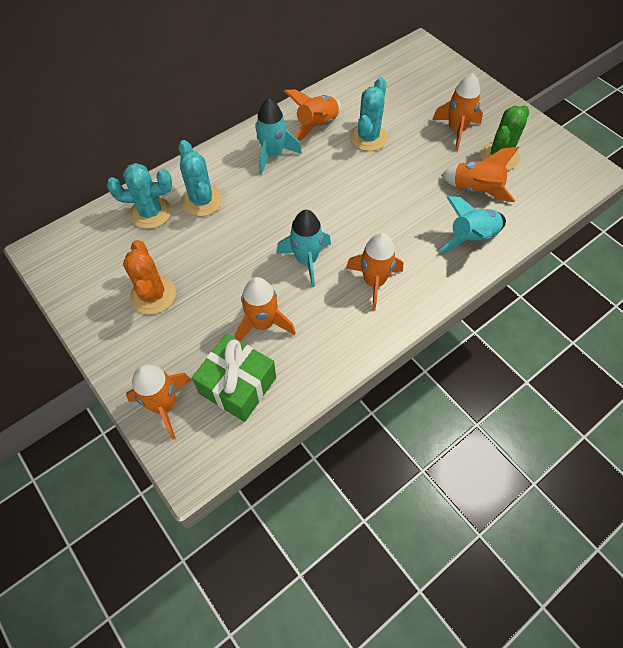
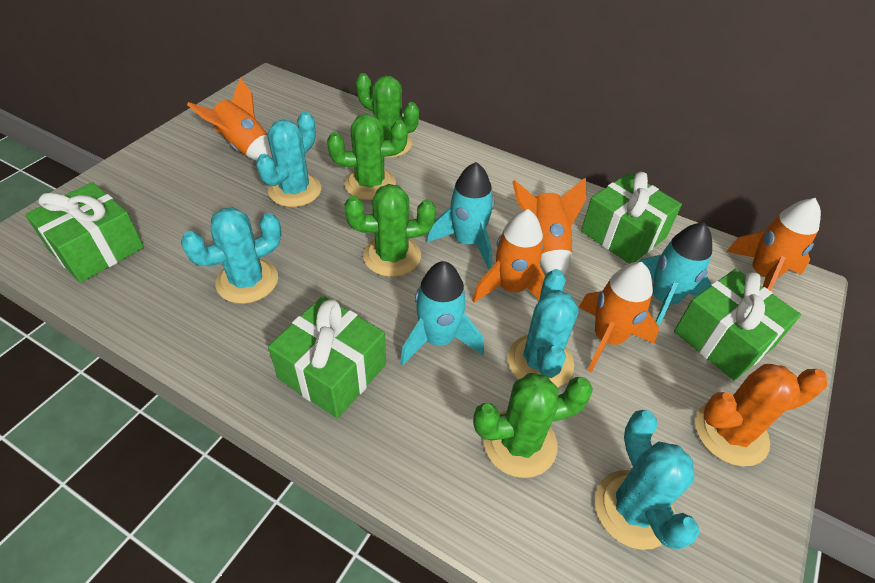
green cactus: [480,105,529,170] = 1 -> [327,114,408,200] [344,184,436,277] [356,73,419,158] [473,373,593,478] = 4
green gift: [192,334,276,422] = 1 -> [25,182,144,283] [268,296,386,419] [581,172,682,264] [674,269,801,381] = 4
orange rocket: [126,365,191,439] [235,277,296,341] [284,90,341,141] [346,233,403,311] [432,73,483,151] [441,147,519,202] = 6 -> [187,78,272,161] [472,209,545,303] [512,178,586,276] [579,262,659,372] [726,198,821,291] = 5
turquoise cactus: [107,163,172,229] [178,140,222,216] [349,77,388,151] = 3 -> [181,207,281,304] [256,111,321,207] [508,269,579,387] [595,410,700,550] = 4

